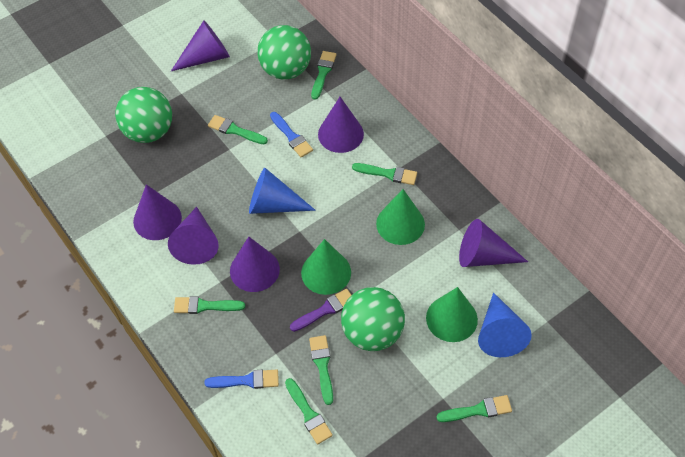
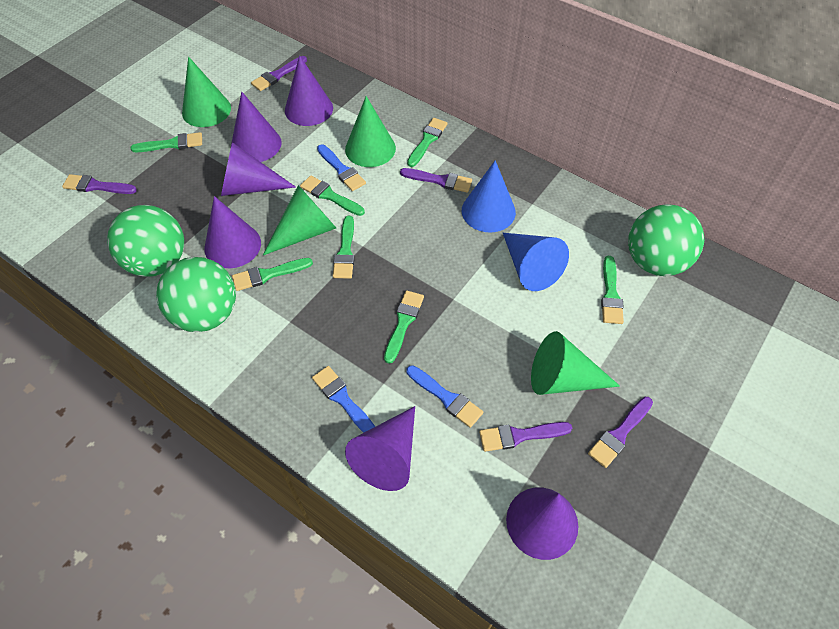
blue brush: [204,370,279,389] [270,112,313,157] = 2 -> [312,366,375,433] [317,144,366,191] [407,365,483,428] = 3
green cone: [301,239,351,295] [376,189,425,245] [426,287,478,342] = 3 -> [182,57,231,127] [263,185,336,255] [345,96,396,167] [531,331,620,395] = 4
purple brush: [290,289,351,332] = 1 -> [62,174,137,194] [251,56,307,91] [400,168,472,192] [479,422,572,452] [588,397,653,468] = 5

